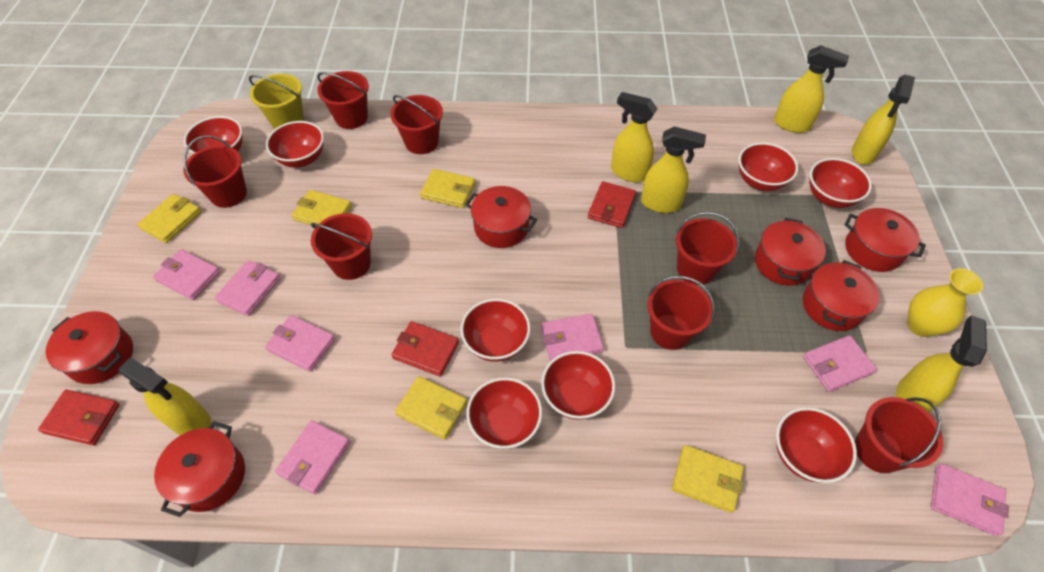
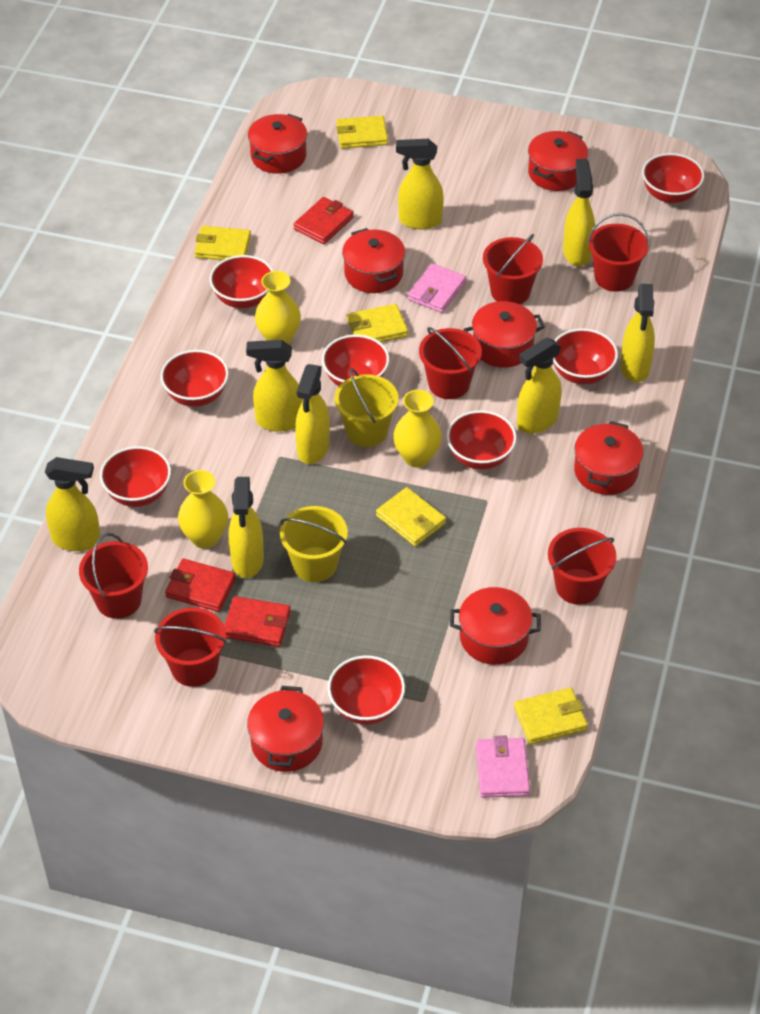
pink wallet: [153,249,220,300] [215,260,281,316] [265,315,335,372] [275,420,350,495] [541,314,604,361] [803,335,877,392] [931,463,1009,536] = 7 -> [408,263,466,313] [476,735,530,798] = 2
red bucket: [184,135,247,208] [311,213,372,280] [317,71,369,129] [390,95,443,154] [647,276,715,350] [676,212,740,285] [855,397,943,473] = 7 -> [79,533,148,619] [154,607,227,687] [419,327,482,399] [483,234,543,304] [548,528,617,605] [587,213,650,292] = 6
red pot: [45,311,133,384] [154,421,245,517] [465,186,537,248] [755,218,826,286] [803,260,880,331] [845,208,926,272] = 6 -> [247,686,324,772] [248,114,307,174] [342,228,405,293] [450,587,541,665] [463,301,545,368] [528,131,588,191] [574,421,643,495] = 7
yellow bucket: [249,74,304,129] = 1 -> [280,506,348,582] [334,368,399,447] = 2
yellow spray bottle: [118,358,212,435] [611,92,657,182] [641,126,706,213] [774,45,849,133] [852,75,915,165] [896,315,987,412] = 6 -> [45,457,100,551] [229,477,264,578] [246,340,303,432] [295,364,330,464] [396,139,444,229] [517,337,562,434] [563,159,595,266] [620,284,655,382] = 8
yellow vase: [907,268,983,337] = 1 -> [178,470,228,549] [255,271,301,344] [393,390,442,467] = 3

